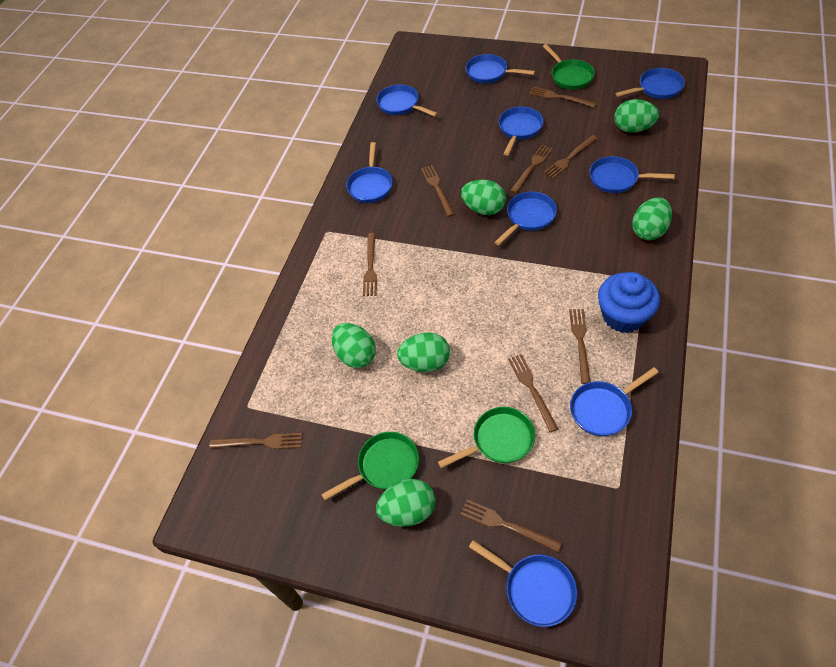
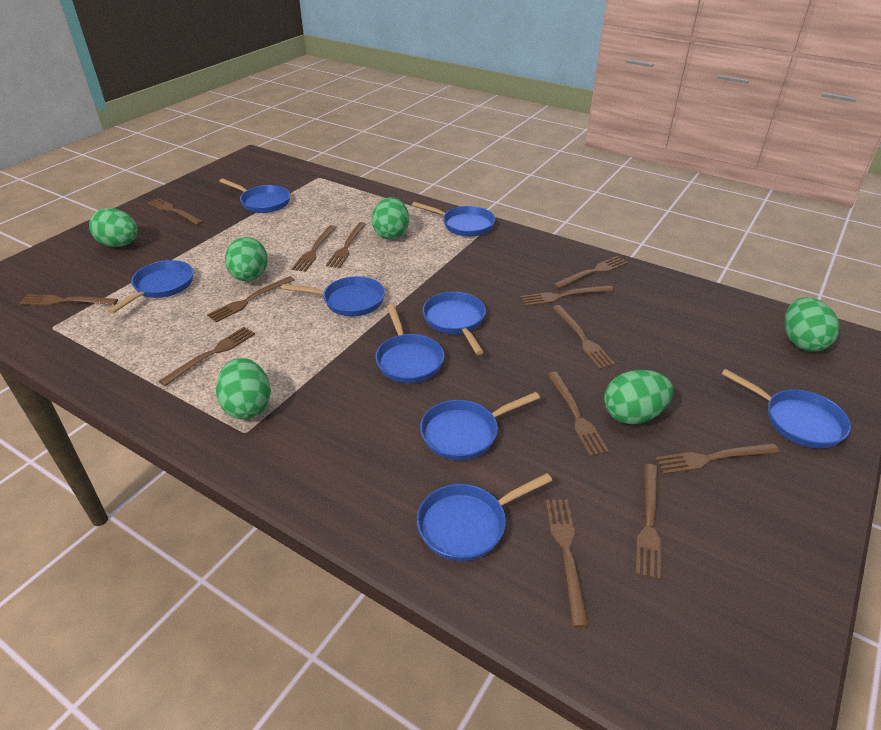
blue cupcake: [598,272,660,333] = 1 -> none = 0
brown fork: [209,433,302,449] [363,233,377,296] [421,165,454,217] [460,500,562,553] [508,354,559,432] [510,145,553,193] [529,86,597,108] [544,135,598,179] [569,309,591,384] = 9 -> [19,294,118,306] [147,198,204,225] [159,327,255,386] [207,276,295,322] [292,225,336,272] [326,222,366,268] [520,285,614,306] [546,500,589,627] [548,372,609,456] [552,305,615,369] [553,256,628,289] [636,464,662,580] [655,443,780,474] = 13
green pan: [321,432,419,500] [438,407,535,468] [543,44,595,90] = 3 -> none = 0

